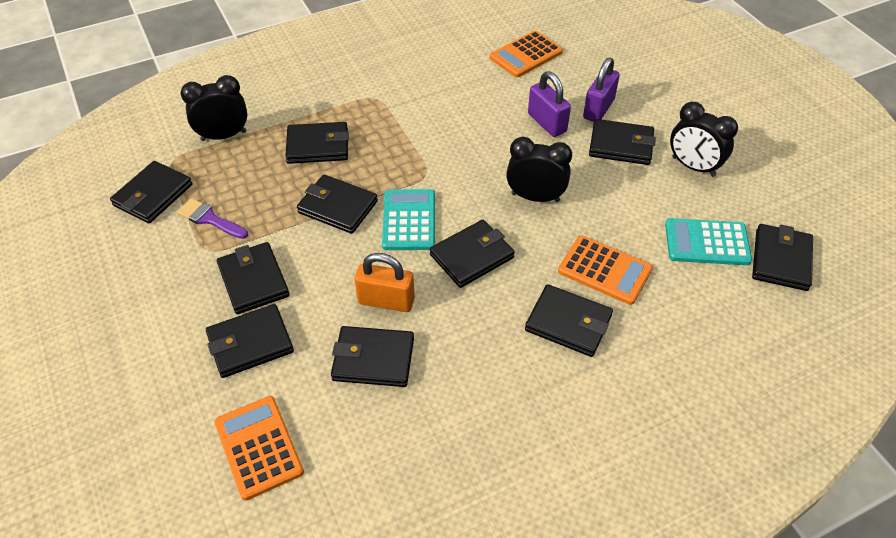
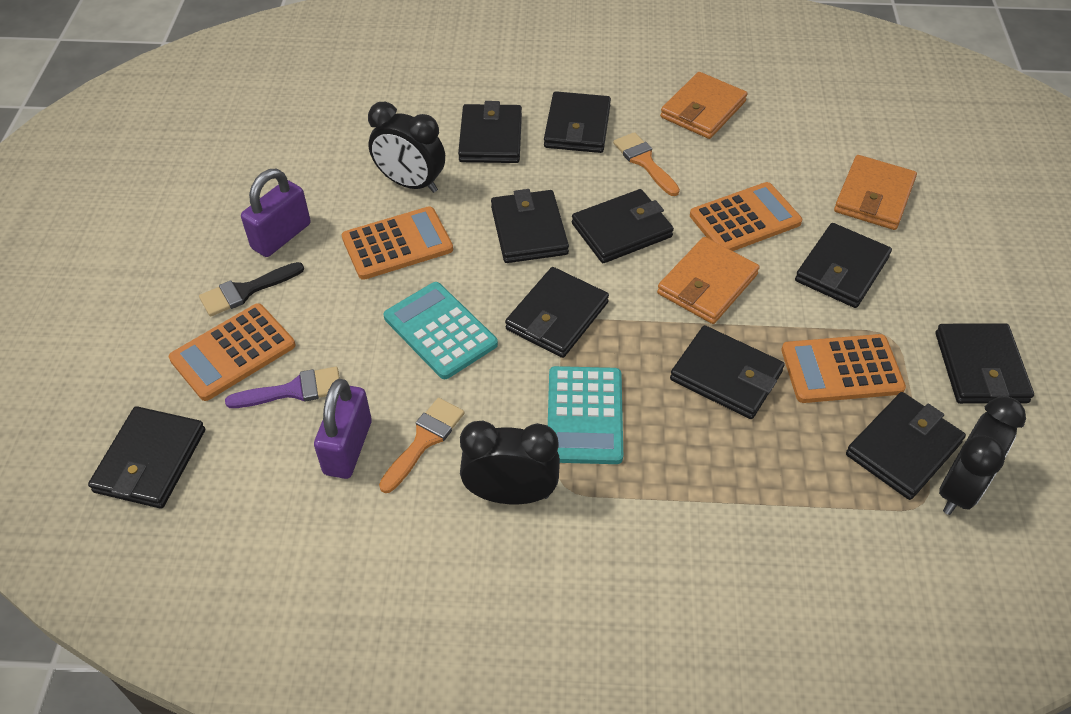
black brush: none = 0 -> [199,262,304,317] = 1
orange brush: none = 0 -> [379,398,464,493] [613,132,680,196] = 2
orange calculator: [215,396,304,501] [490,31,563,77] [558,236,653,305] = 3 -> [169,303,295,401] [342,206,453,280] [690,182,802,251] [781,334,906,403] = 4
orange padlock: [354,253,415,312] = 1 -> none = 0
orange wallet: none = 0 -> [657,237,760,324] [660,72,747,139] [834,155,917,230] = 3

